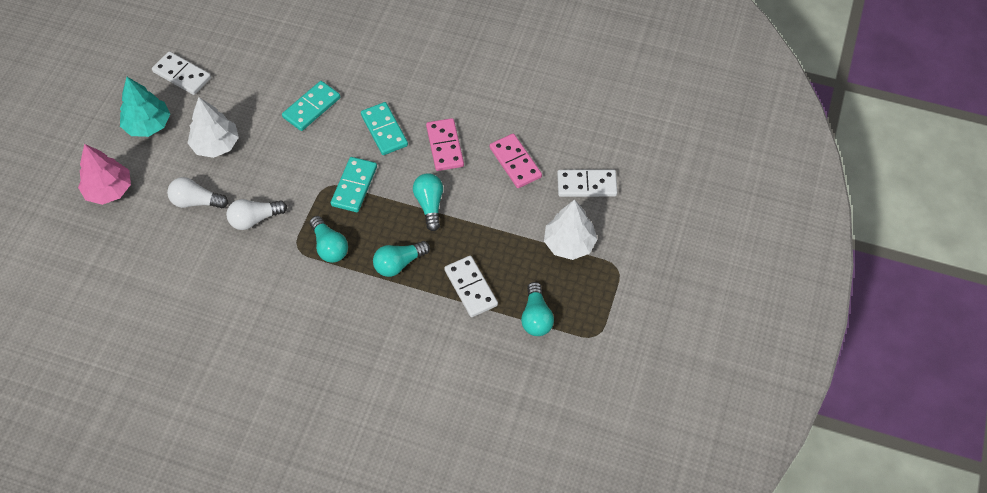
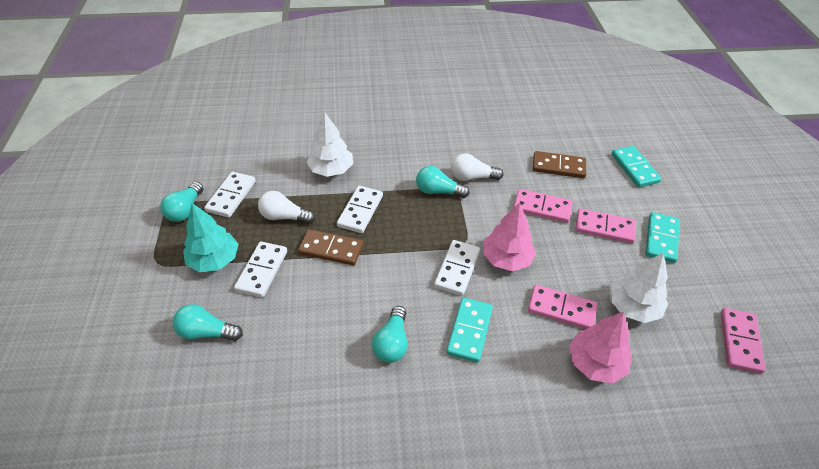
brown domino: none = 0 -> [298,229,363,266] [533,151,586,178] = 2
pink domino: [426,118,464,171] [490,134,542,188] = 2 -> [513,189,573,223] [528,285,598,329] [575,208,636,244] [721,308,766,374] = 4
pink tree: [78,144,131,205] = 1 -> [483,203,536,271] [569,312,632,384] = 2
white domino: [152,51,211,95] [444,256,498,317] [557,169,617,197] = 3 -> [204,172,256,218] [234,241,287,297] [337,186,383,233] [434,240,480,296] = 4

